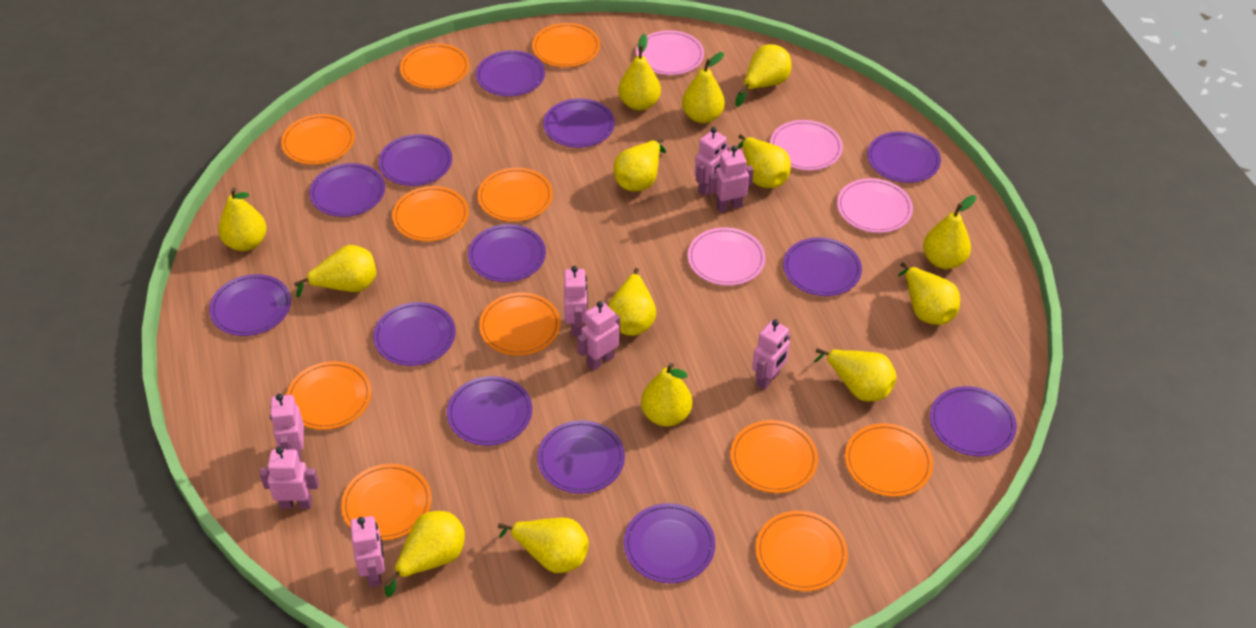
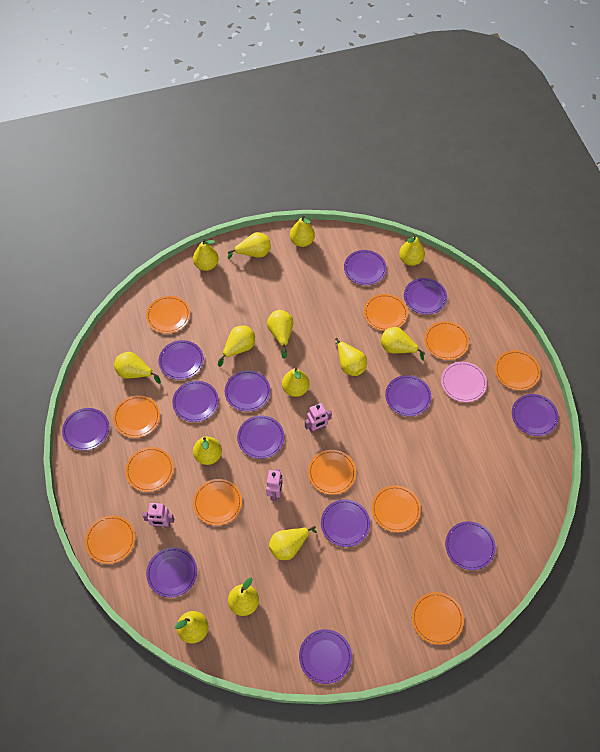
pink plate: [636,30,704,75] [688,227,766,286] [770,120,843,170] [837,178,913,233] = 4 -> [441,362,487,402] = 1
pink robot: [260,447,319,509] [270,394,304,462] [350,516,385,587] [564,266,588,336] [577,301,620,371] [695,127,730,196] [708,146,754,212] [752,320,791,390] = 8 -> [143,503,174,527] [266,469,283,501] [305,403,332,433] = 3

